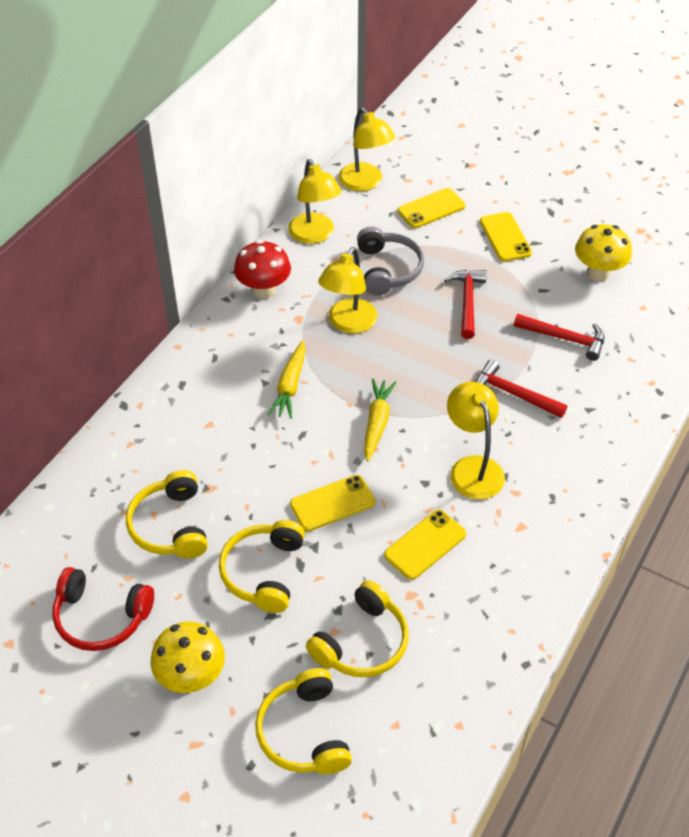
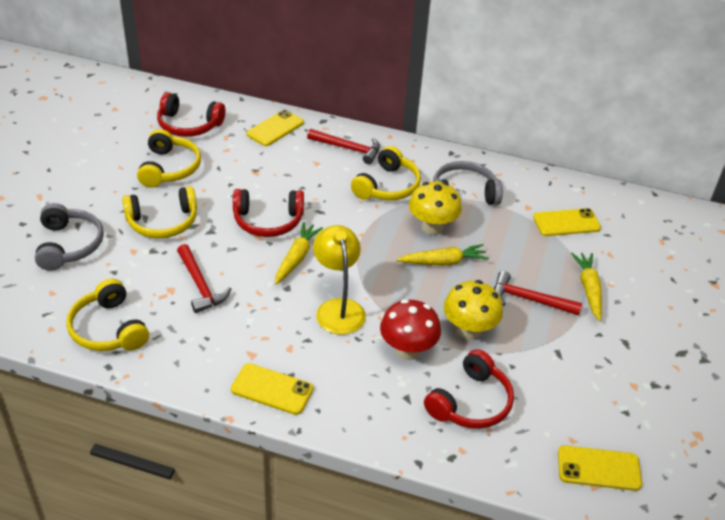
grey headphones: [357,227,424,295] = 1 -> [35,203,104,271] [433,161,503,205] = 2
red headphones: [53,567,154,651] = 1 -> [157,92,225,137] [233,189,304,237] [424,349,514,429] = 3
yellow carrot: [267,340,306,419] [364,378,397,461] = 2 -> [275,222,323,284] [396,244,489,266] [571,253,602,321] = 3
yellow lamp: [288,159,341,244] [318,247,377,333] [338,108,395,191] [447,382,505,500] = 4 -> [313,225,366,335] = 1

